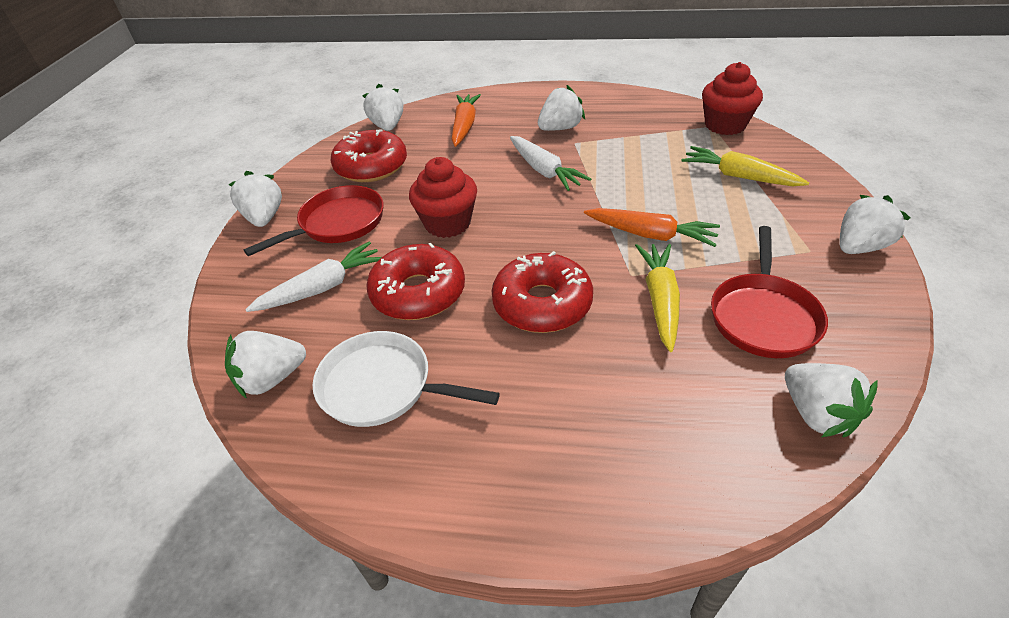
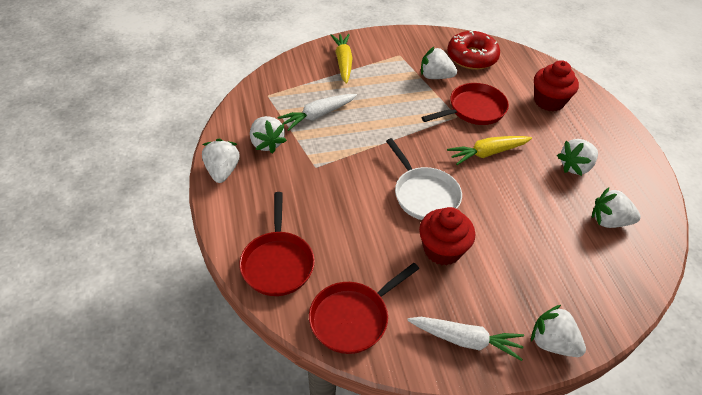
orange carrot: [451,94,481,147] [584,208,720,247] = 2 -> none = 0
red donut: [331,129,407,182] [366,243,465,320] [491,251,593,333] = 3 -> [447,30,500,70] = 1
red pan: [244,185,384,256] [711,226,828,358] = 2 -> [239,192,315,296] [309,263,419,354] [422,83,509,125] = 3

